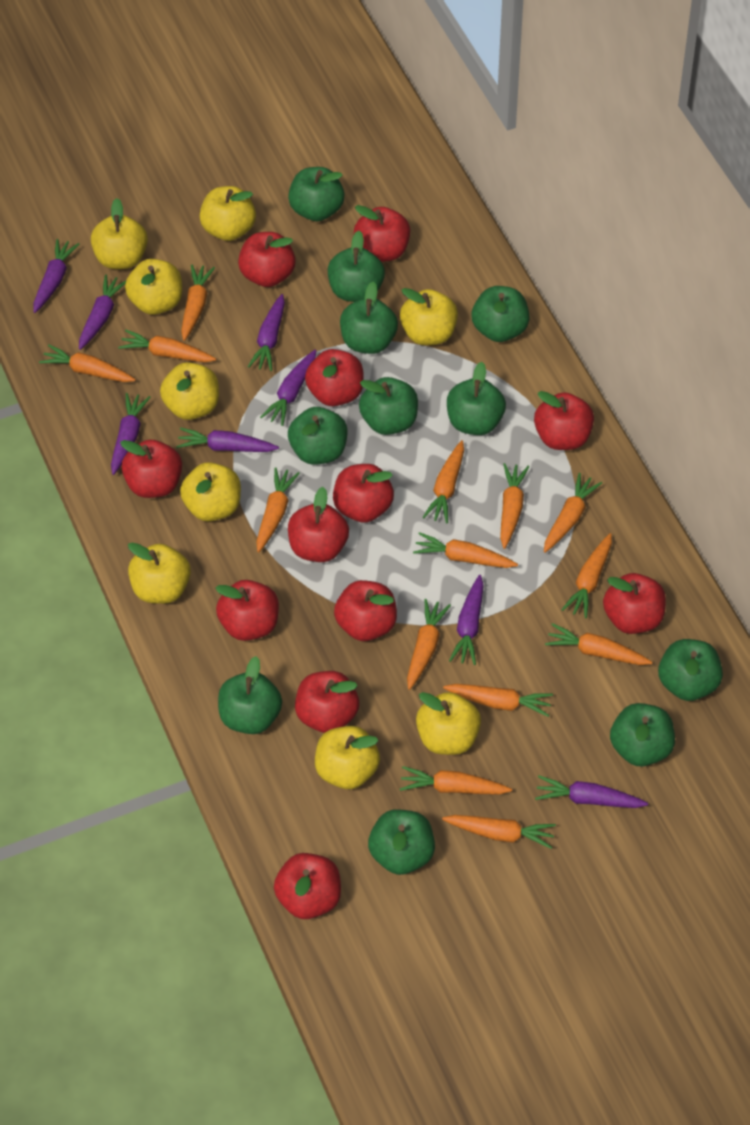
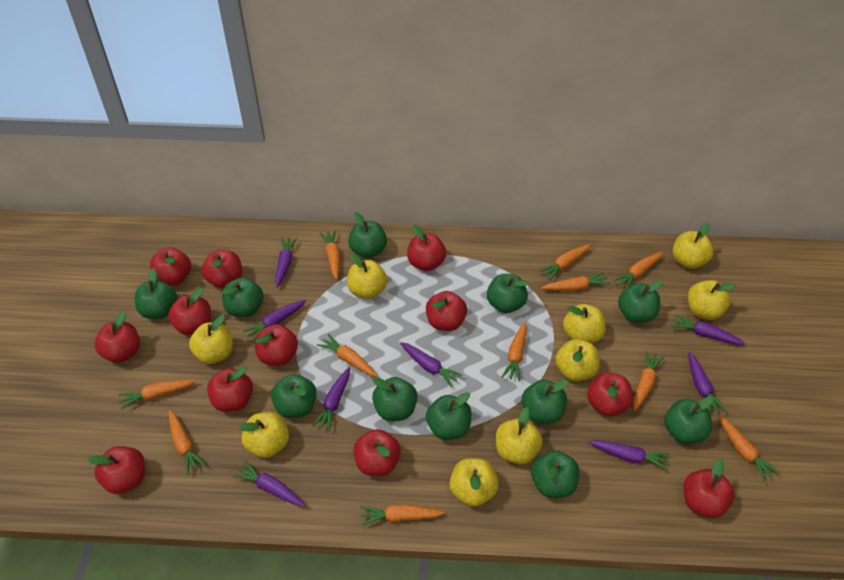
orange carrot: [39,344,136,382] [118,330,216,362] [181,264,215,341] [256,467,300,552] [400,766,512,795] [407,599,451,690] [413,532,518,568] [423,440,464,523] [442,815,556,849] [443,684,553,717] [500,463,529,549] [544,473,602,553] [545,623,652,665] [561,533,612,618] = 14 -> [118,380,196,409] [169,410,206,475] [317,334,378,377] [320,230,340,280] [360,504,445,526] [502,322,527,381] [539,244,591,281] [541,272,610,291] [613,252,663,289] [633,351,664,411] [718,415,780,482] = 11

